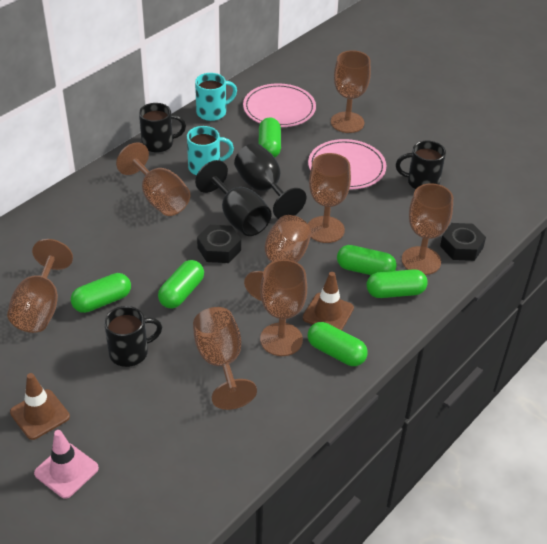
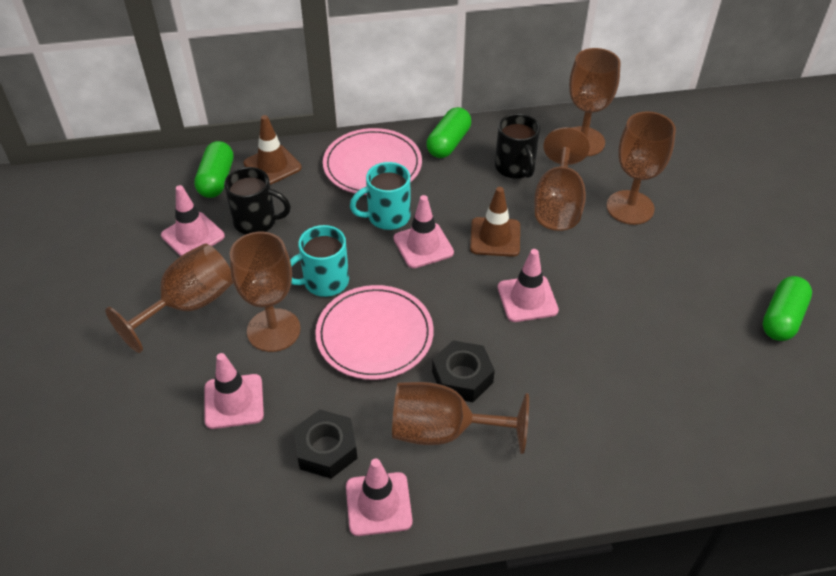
black goblet: [195,160,272,236] [234,143,306,219] = 2 -> none = 0
black mug: [104,306,162,367] [139,103,186,153] [396,141,446,189] = 3 -> [224,167,291,234] [495,114,540,179] = 2
brown goblet: [7,239,73,333] [116,143,190,216] [193,307,257,410] [244,215,311,301] [260,259,307,356] [308,153,351,243] [331,50,371,133] [402,183,453,275] = 8 -> [105,244,233,353] [230,232,301,352] [392,382,529,454] [534,127,590,231] [569,48,621,156] [607,111,676,225] = 6
green capsule: [71,273,131,313] [158,260,204,308] [259,118,281,158] [307,322,368,366] [337,245,397,275] [366,269,428,298] = 6 -> [194,141,234,198] [426,107,471,158] [762,276,812,341] = 3
pink traffic cone: [34,430,99,499] = 1 -> [161,185,225,256] [205,353,264,429] [346,459,412,536] [393,195,454,268] [498,249,559,322] = 5

